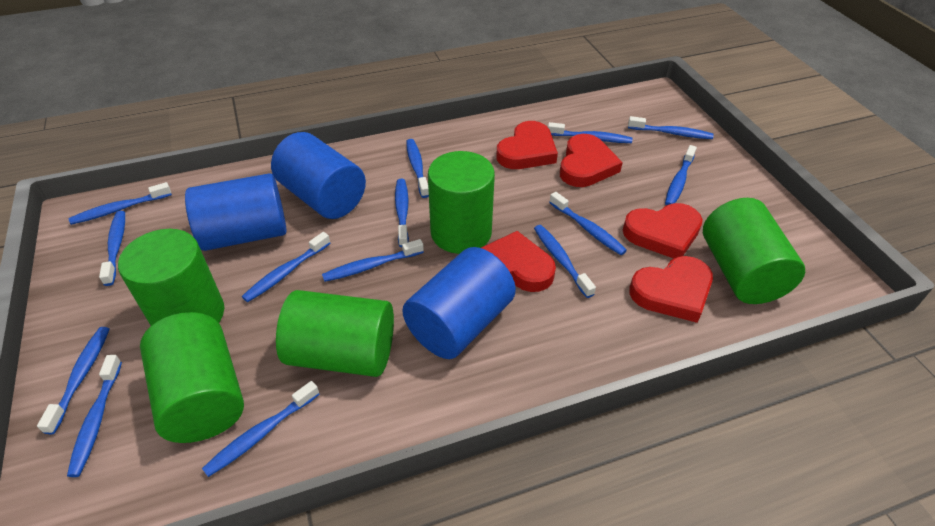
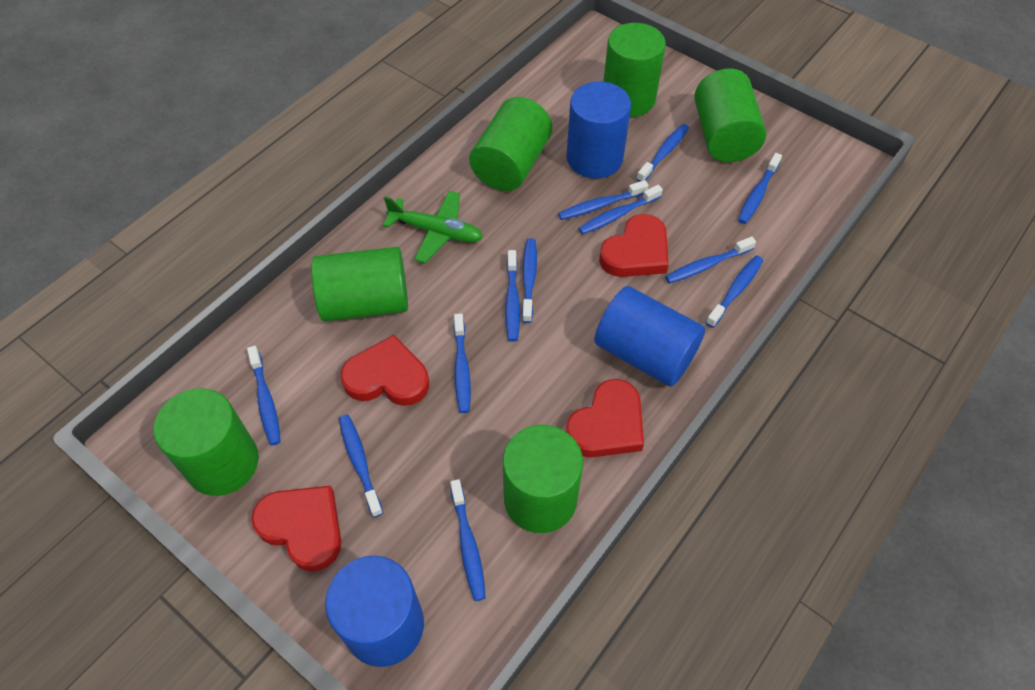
blue toothbrush: [37,327,110,434] [67,355,122,477] [69,182,172,225] [99,211,125,286] [202,381,319,477] [242,232,330,302] [322,239,424,282] [395,179,409,247] [406,139,429,198] [534,225,596,298] [548,122,633,143] [549,192,627,255] [628,116,714,139] [665,145,697,205] = 14 -> [247,346,281,446] [339,414,383,517] [450,479,486,601] [454,313,471,413] [505,250,520,342] [522,238,537,323] [558,180,649,220] [578,185,663,234] [636,124,689,182] [665,236,756,283] [706,255,763,328] [738,153,782,224] = 12
green cylinder: [118,229,224,326] [140,312,244,443] [276,290,394,377] [428,151,495,254] [703,198,805,304] = 5 -> [154,388,259,496] [311,247,408,322] [469,97,552,191] [503,425,583,533] [603,23,666,117] [694,68,766,162] = 6
green plane: none = 0 -> [383,191,483,263] = 1
red heart: [481,231,556,292] [496,121,558,169] [560,134,623,187] [623,203,703,259] [629,256,713,323] = 5 -> [251,486,341,571] [340,335,429,406] [566,379,644,457] [599,214,669,277] = 4

